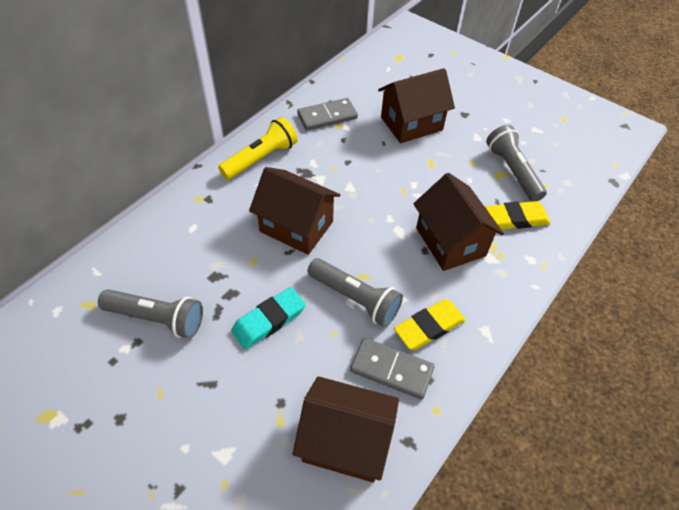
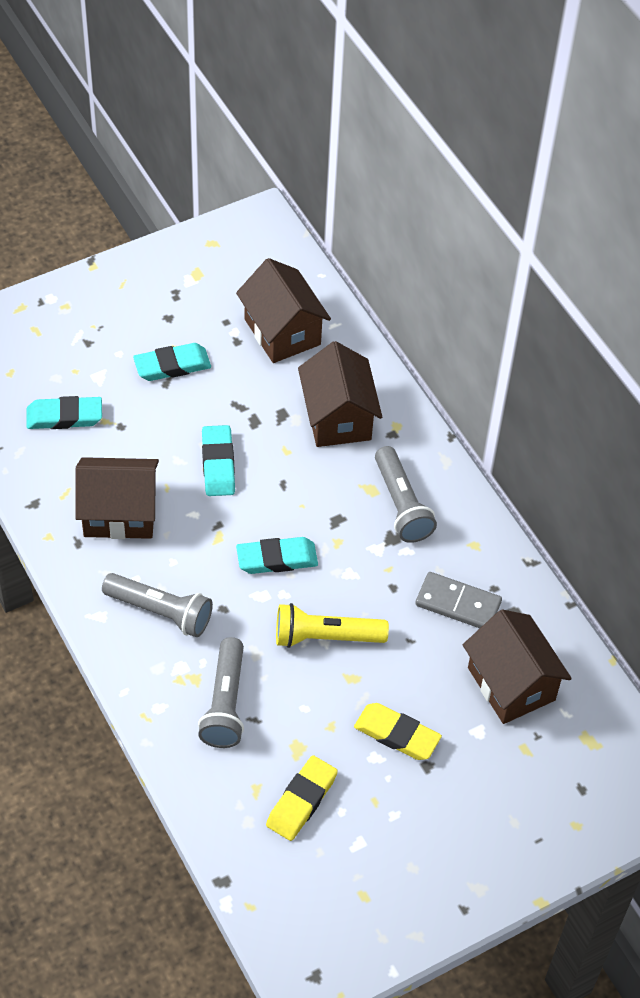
grey domino: [297,98,358,131] [350,338,434,400] = 2 -> [415,572,502,628] = 1
turquoise eraser: [231,287,306,349] = 1 -> [26,396,102,429] [133,343,211,381] [202,425,235,496] [236,537,318,574] = 4

